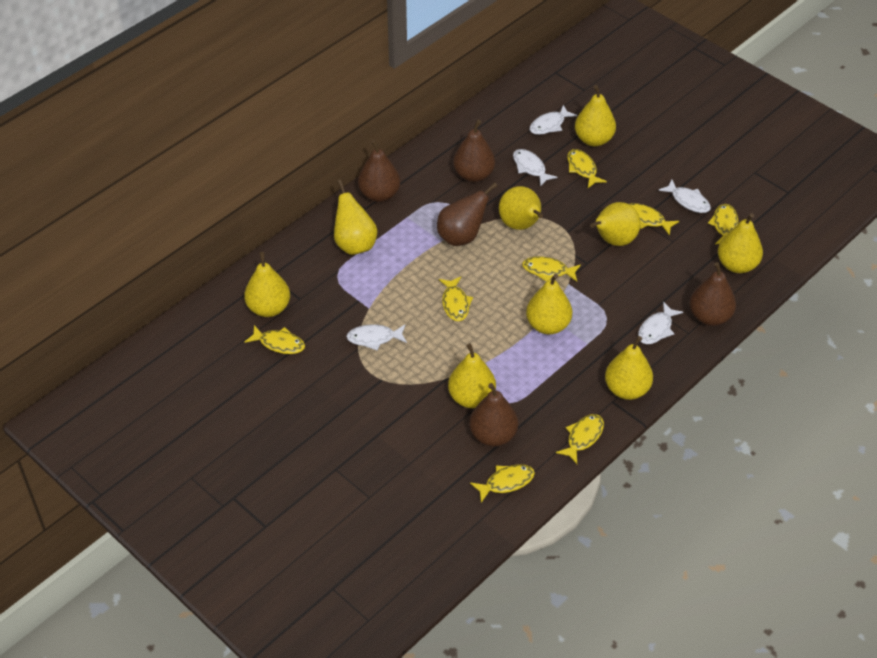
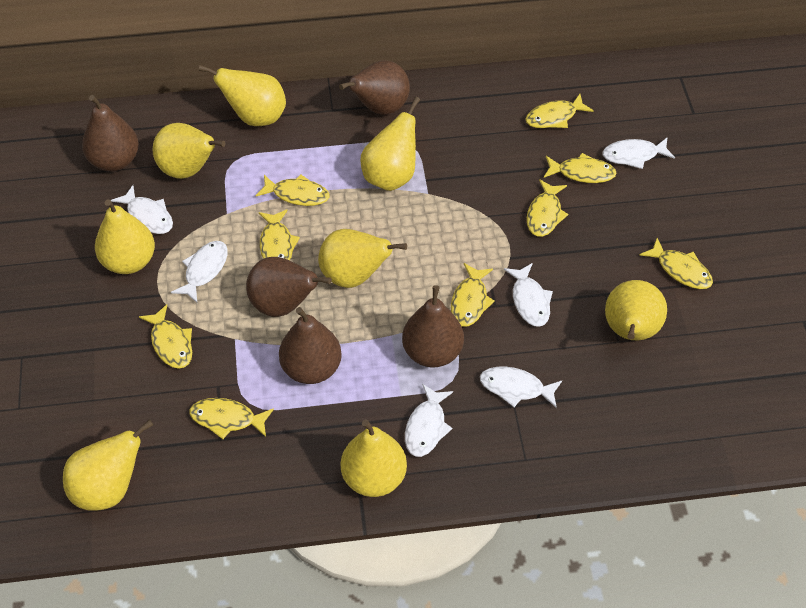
white fish: [346,325,407,351] [513,149,557,187] [530,105,577,135] [638,302,683,344] [658,180,711,213] = 5 -> [111,185,173,234] [171,241,228,303] [405,384,453,457] [480,366,562,408] [504,263,553,327] [603,138,675,169] = 6
yellow fish: [245,325,305,354] [439,277,473,321] [470,464,535,503] [522,256,581,282] [556,414,604,464] [567,149,607,188] [629,203,679,236] [708,204,739,244] = 8 -> [139,304,192,369] [190,398,274,439] [255,175,329,206] [259,209,300,261] [451,263,495,327] [525,94,594,128] [527,179,568,237] [544,153,617,183] [640,238,713,289] = 9
yellow pear: [244,252,290,317] [334,180,377,255] [448,343,496,408] [499,186,543,230] [526,274,572,334] [575,85,616,146] [590,202,641,246] [605,336,653,400] [718,213,763,273] = 9 -> [63,419,154,511] [95,200,155,274] [153,123,225,179] [199,65,286,126] [318,229,407,288] [341,419,407,497] [360,97,420,191] [605,280,667,340] = 8

